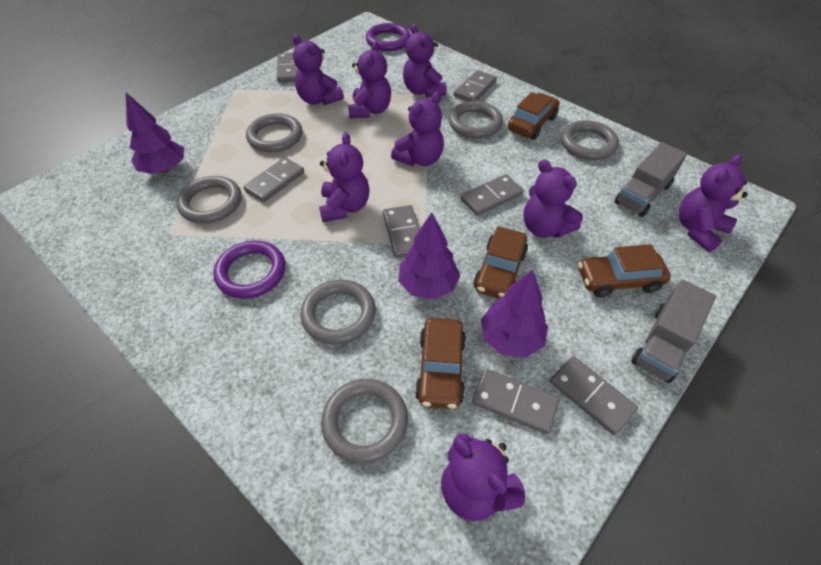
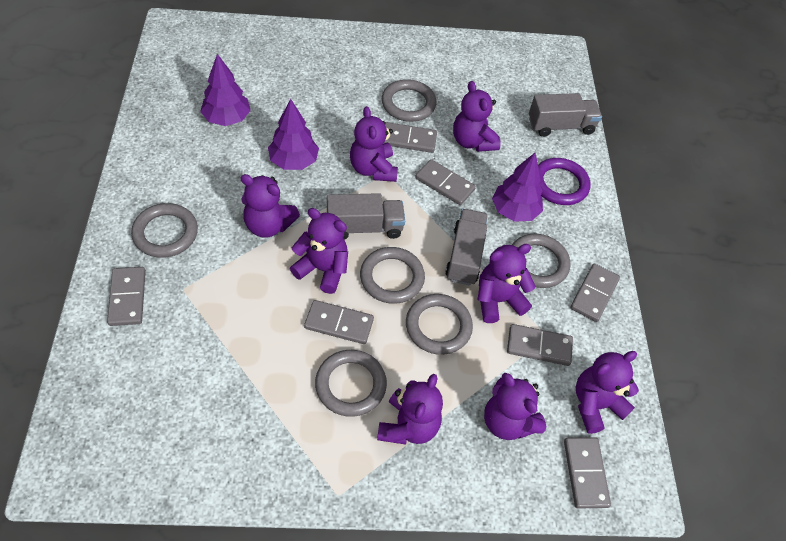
brown car: [415,318,466,409] [473,226,528,299] [508,92,559,139] [578,244,671,298] = 4 -> none = 0
grey truck: [615,142,687,217] [631,280,716,383] = 2 -> [327,193,405,240] [445,209,488,285] [529,93,602,137] = 3
purple ring: [213,241,285,299] [366,23,411,51] = 2 -> [538,158,590,205] = 1

